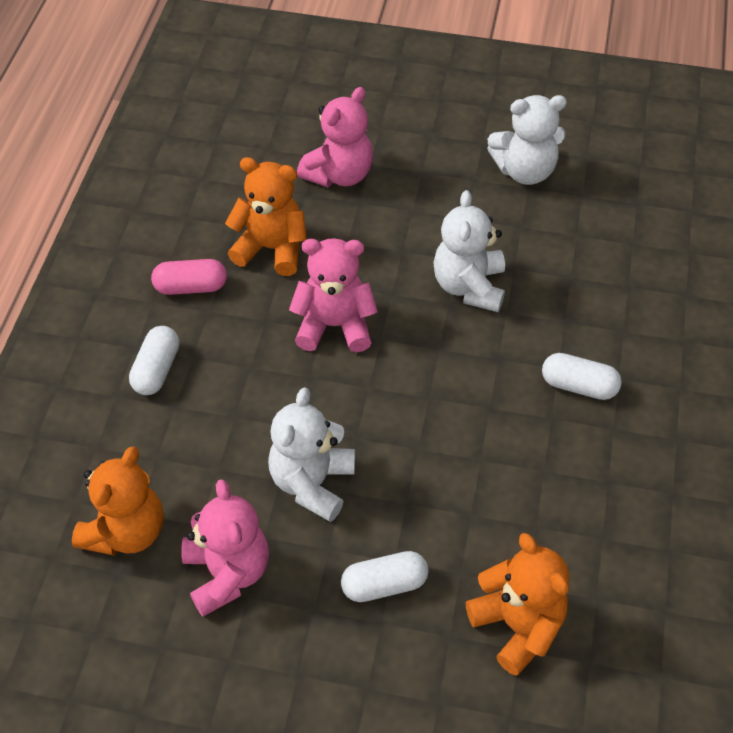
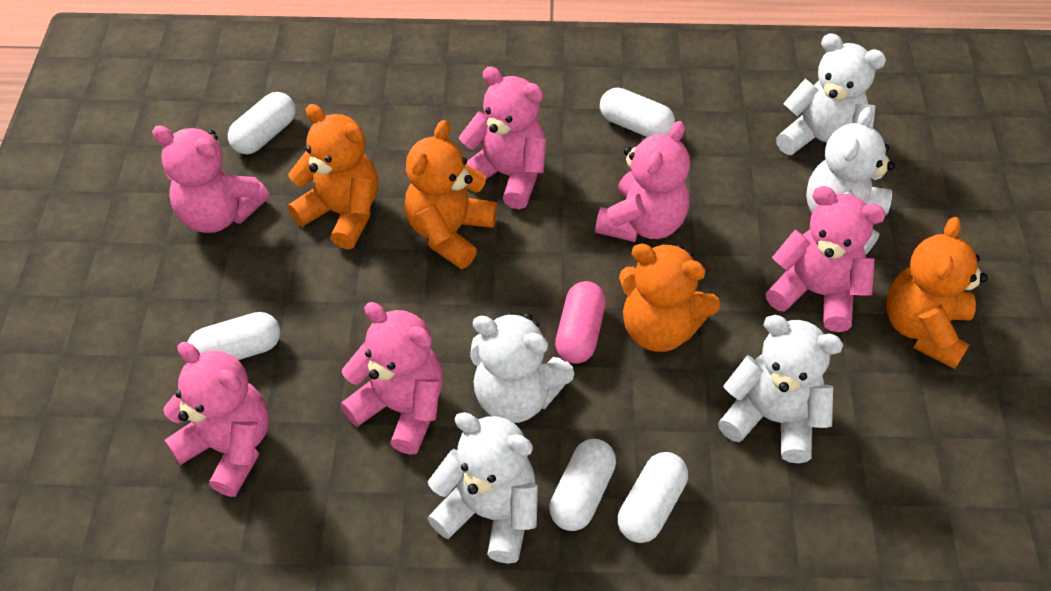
orange teddy bear: [72,446,164,555] [225,157,307,276] [466,533,569,676] = 3 -> [288,104,378,249] [405,120,497,269] [619,243,720,352] [886,217,988,369] = 4
pink teddy bear: [181,479,269,617] [289,238,378,353] [297,87,373,187] = 3 -> [152,125,270,233] [163,342,269,497] [341,302,443,455] [459,67,546,209] [595,121,690,242] [766,186,886,332] = 6
white capsule: [129,326,179,395] [341,551,428,602] [542,353,622,400] = 3 -> [187,312,281,360] [228,92,296,154] [549,439,616,531] [600,87,675,137] [618,452,688,543] = 5
white teddy bear: [268,387,355,522] [433,190,505,312] [487,95,567,185] = 3 -> [427,412,538,564] [470,312,574,423] [718,315,844,463] [776,33,886,155] [806,107,895,255] = 5

